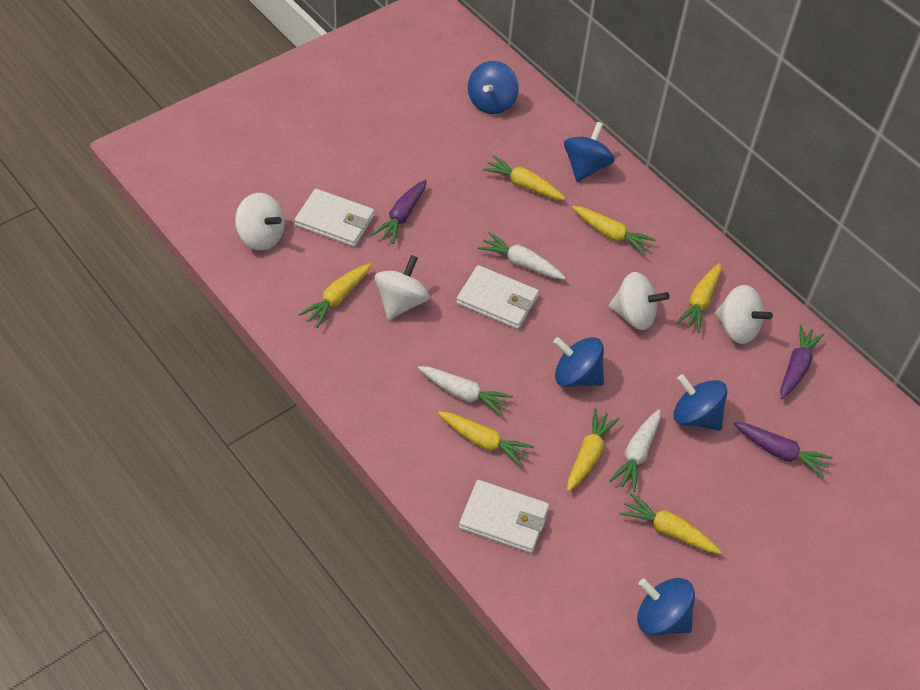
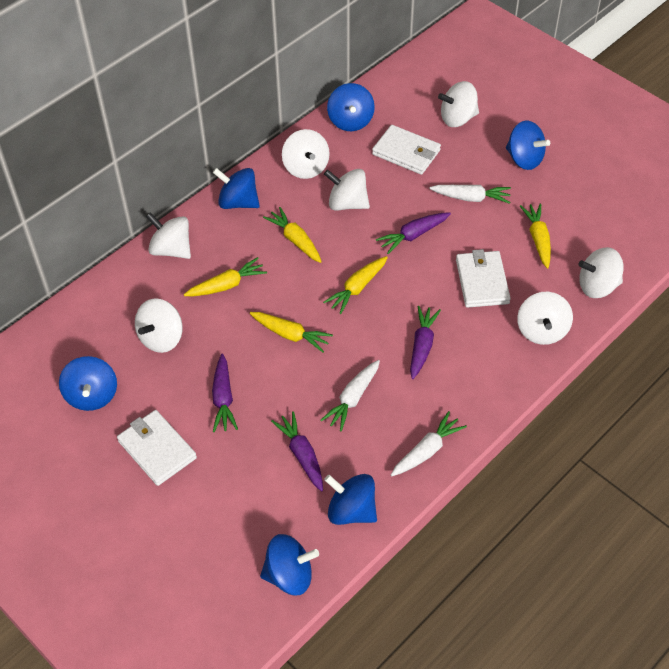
blue spinning top: [468,61,519,114] [553,337,604,387] [564,122,615,182] [637,578,695,636] [673,374,727,431] = 5 -> [59,356,117,411] [213,168,260,209] [260,534,319,596] [324,474,377,525] [327,83,375,131] [506,121,550,170] = 6
purple carrot: [372,180,427,244] [734,422,833,478] [780,324,824,399] = 3 -> [212,354,238,432] [271,411,323,492] [376,213,451,254] [410,306,441,379] = 4
white spinning top: [235,193,285,250] [375,255,430,320] [609,272,670,330] [715,285,773,344] = 4 -> [135,298,183,353] [146,213,191,259] [282,129,330,179] [324,169,370,211] [438,81,479,127] [517,292,573,345] [578,247,623,298] = 7
yellow carrot: [298,263,371,328] [438,411,534,467] [483,155,565,200] [567,408,619,492] [572,206,656,255] [619,493,721,554] [676,263,721,333] = 7 -> [184,257,267,296] [250,312,333,353] [263,207,322,263] [323,256,388,314] [520,203,551,268] = 5

